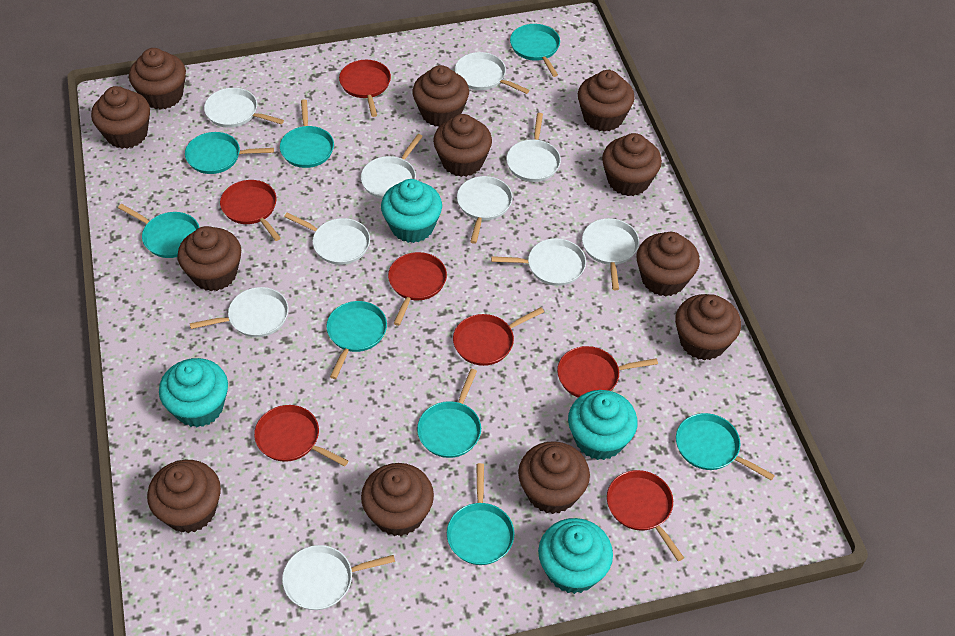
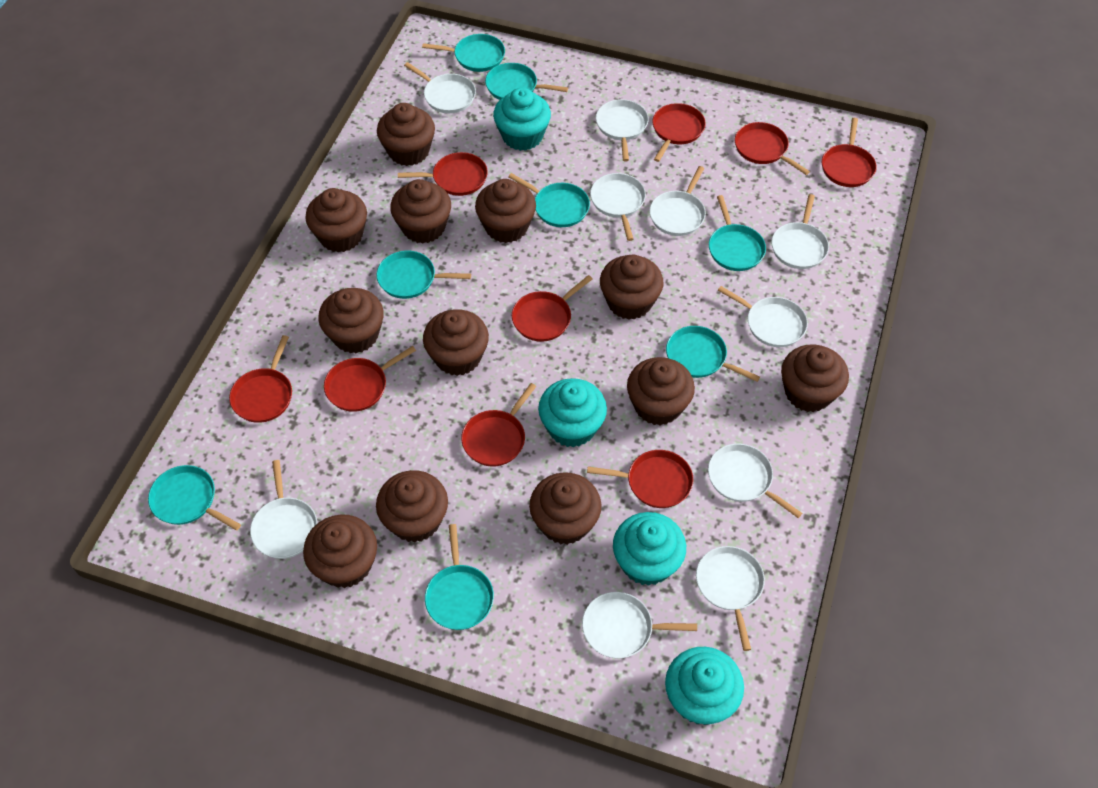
red pan: [220,180,281,241] [254,405,348,466] [339,60,391,117] [388,252,447,326] [453,307,544,366] [557,346,658,398] [607,470,684,561] = 7 -> [229,335,292,423] [324,346,416,412] [398,152,488,196] [461,383,537,466] [512,275,593,342] [587,450,693,508] [652,103,706,162] [735,122,810,175] [822,118,877,187] = 9

